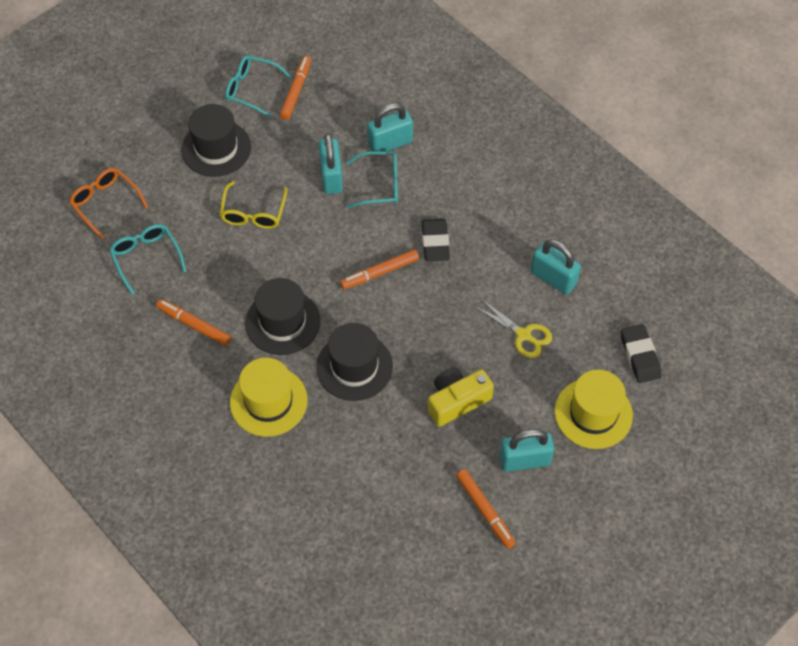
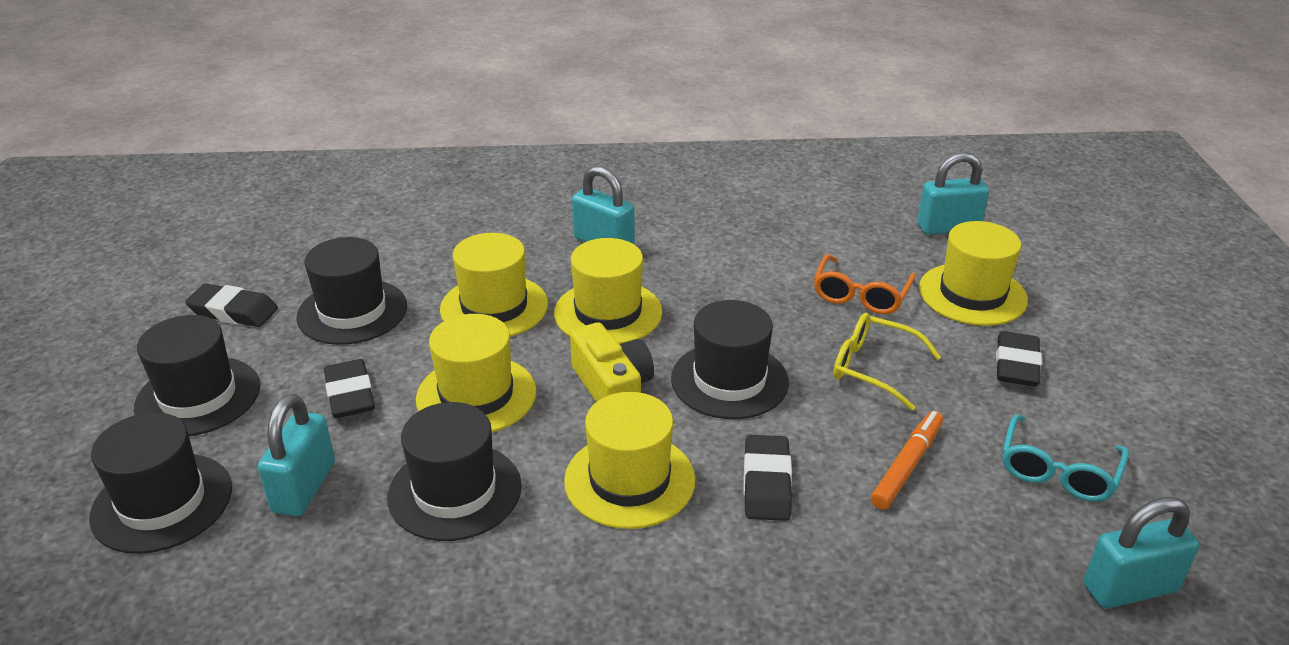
black eraser: [422,219,450,261] [621,324,661,383] = 2 -> [185,283,278,327] [324,359,375,418] [744,435,792,521] [996,331,1042,387] = 4
black hat: [181,104,251,177] [245,278,320,355] [316,323,393,401] = 3 -> [89,412,232,554] [134,315,260,436] [297,237,407,345] [388,402,522,541] [671,300,789,419] = 5
orange marker: [156,299,231,346] [280,56,311,120] [340,250,419,289] [456,469,516,549] = 4 -> [871,411,943,510] = 1
turquoise glasses: [109,224,186,295] [225,55,292,118] [346,151,398,208] = 3 -> [1002,414,1129,502] = 1
yellow hat: [230,358,308,437] [555,370,633,449] = 2 -> [416,314,536,432] [440,233,548,337] [554,238,662,344] [564,392,695,529] [919,221,1028,326] = 5
yellow scissors: [476,299,552,358] = 1 -> none = 0

